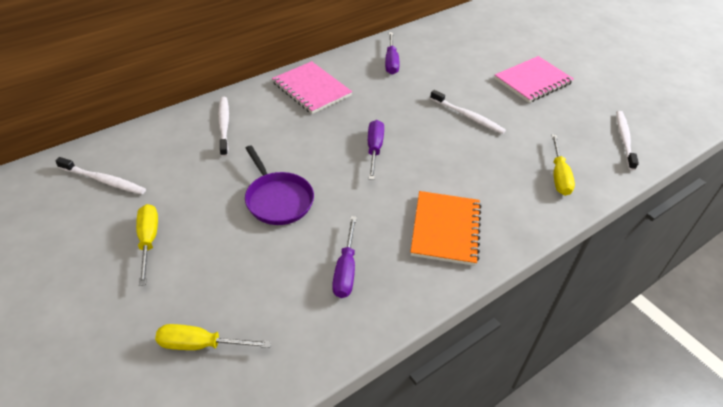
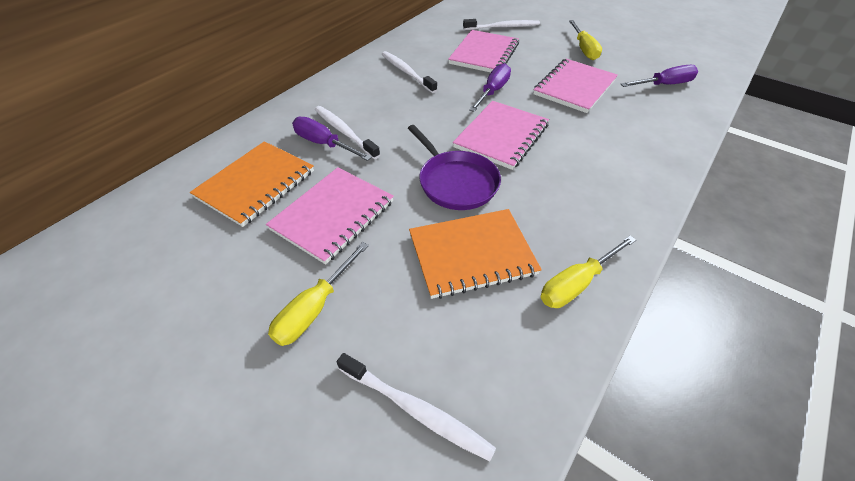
orange notebook: [410,191,482,266] = 1 -> [190,141,314,227] [409,209,542,299] = 2
pink notebook: [272,61,352,114] [494,56,574,103] = 2 -> [266,167,394,265] [448,30,519,72] [453,101,549,170] [533,59,618,113] = 4

